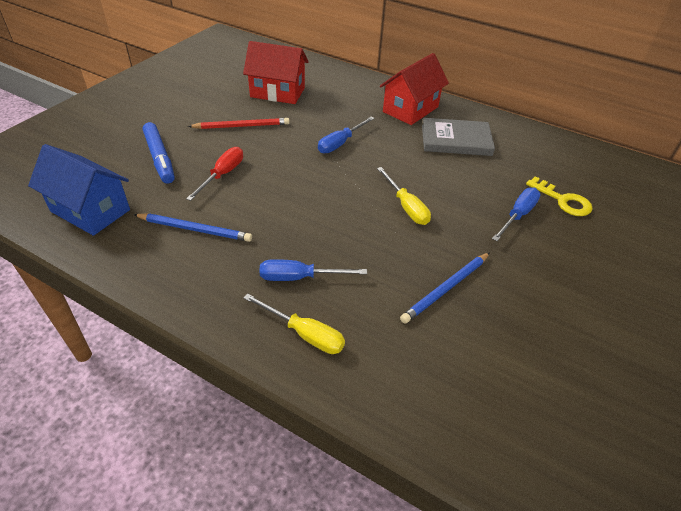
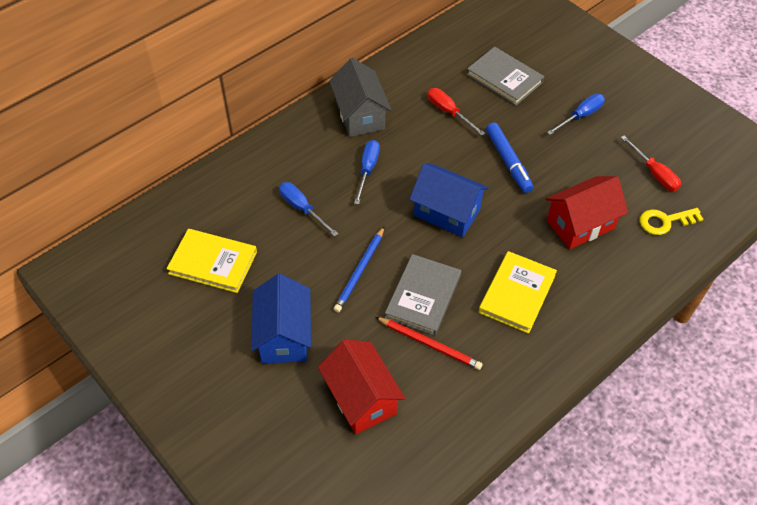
blue house: [28,144,130,236] = 1 -> [251,274,311,364] [409,164,489,237] = 2
blue pencil: [133,214,252,242] [400,252,490,324] = 2 -> [334,226,385,313] = 1
grey book: [422,118,495,156] = 1 -> [385,254,461,336] [466,47,544,106] = 2
grey house: none = 0 -> [329,58,391,137] = 1
red screwdriver: [186,147,243,201] = 1 -> [428,88,485,136] [621,136,681,191] = 2
yellow book: none = 0 -> [167,229,257,293] [479,251,557,334] = 2
yellow screwdriver: [243,293,345,354] [377,167,431,225] = 2 -> none = 0

